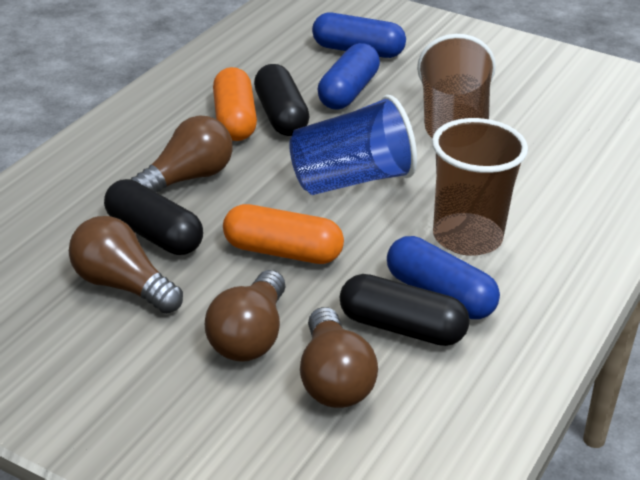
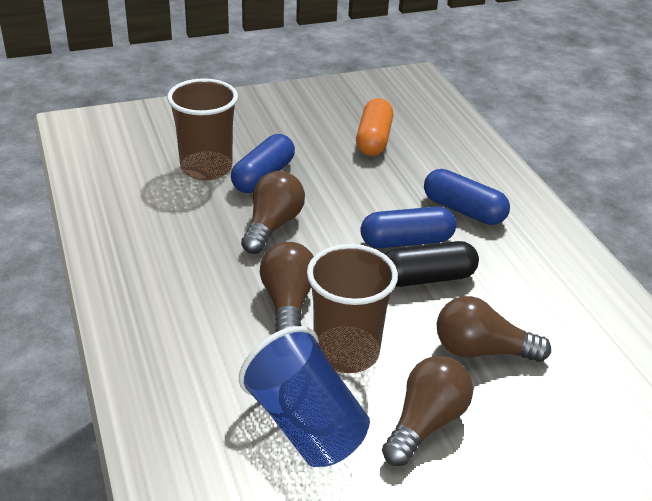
black capsule: [104,179,203,255] [254,64,309,136] [340,274,470,346] = 3 -> [385,241,479,287] = 1
orange capsule: [213,67,257,141] [223,204,344,264] = 2 -> [356,98,393,156] = 1

